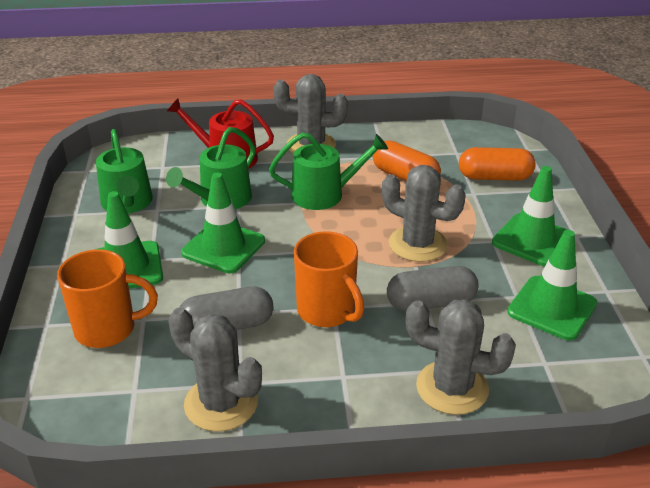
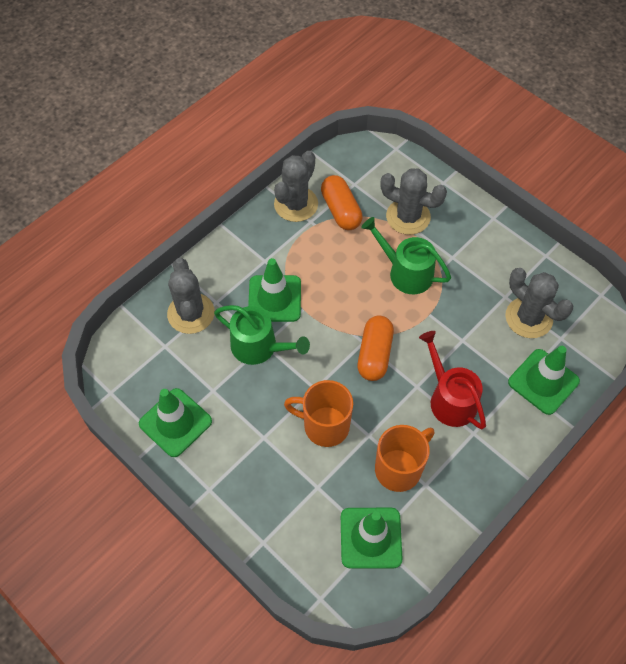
green watering can: [96,129,153,214] [166,127,256,209] [269,133,388,210] = 3 -> [214,305,310,365] [361,217,451,294] = 2
grey capsule: [180,286,274,330] [387,266,479,311] = 2 -> none = 0

